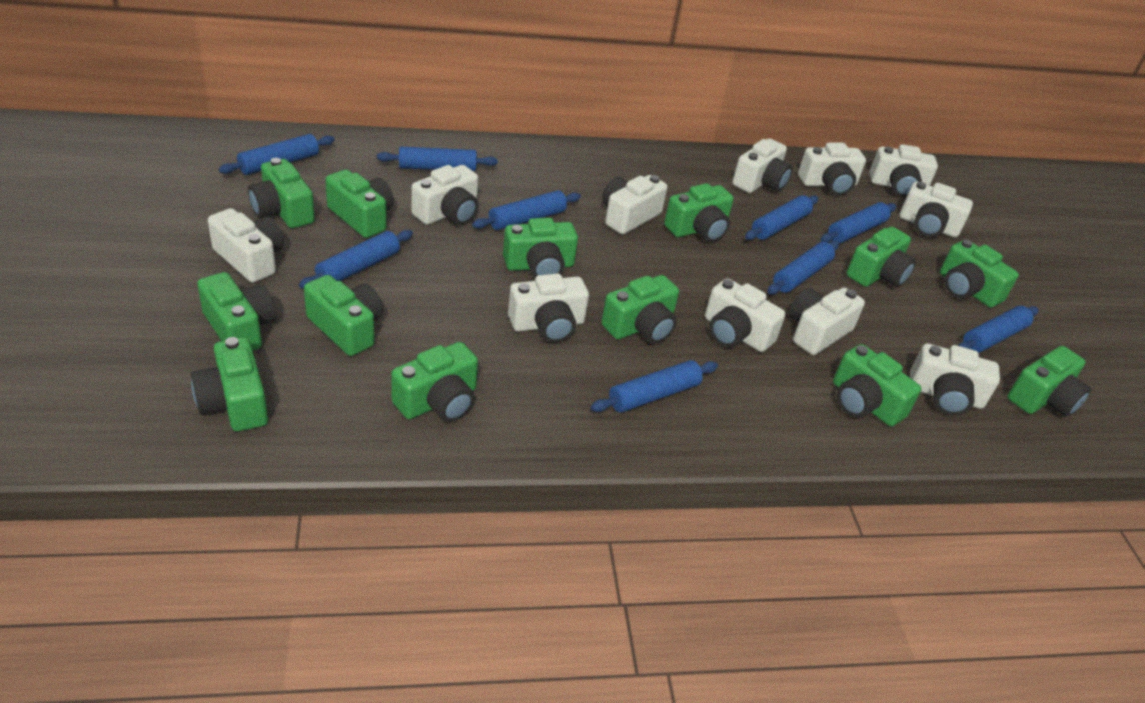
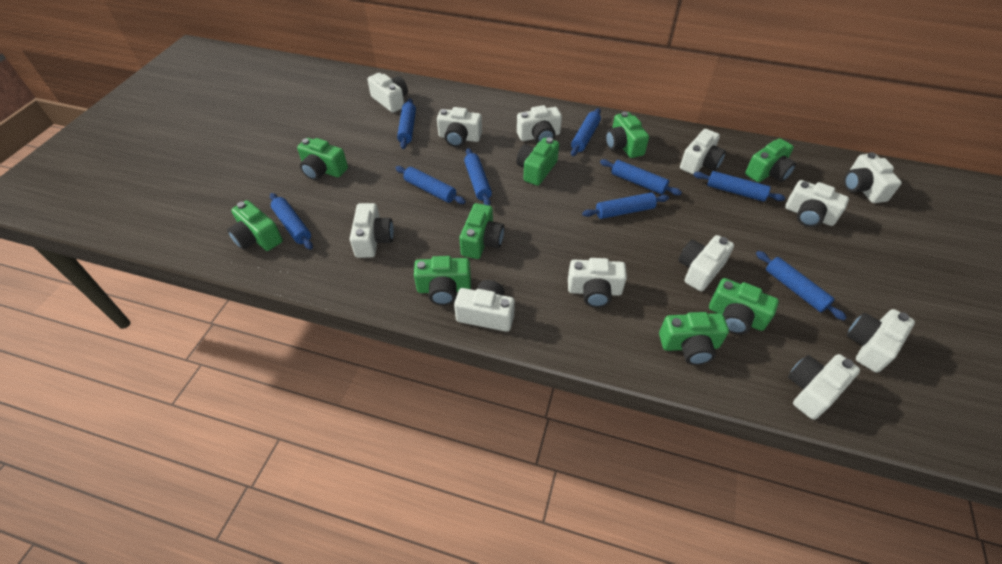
green camera: [191,337,268,431] [197,272,276,351] [248,158,315,228] [304,275,383,356] [325,169,394,238] [391,342,478,422] [503,218,578,278] [601,275,679,343] [664,183,734,242] [833,344,922,427] [846,226,916,287] [940,239,1019,308] [1007,346,1091,417] = 13 -> [227,200,283,251] [297,138,348,180] [414,256,471,305] [459,203,504,259] [516,138,559,186] [605,111,649,158] [659,312,729,365] [709,278,779,335] [745,139,796,182] = 9
white camera: [208,208,284,283] [411,165,478,225] [508,273,589,343] [602,175,667,234] [705,278,786,352] [732,138,793,193] [789,288,865,355] [798,142,866,196] [869,144,938,197] [900,181,973,238] [910,343,1000,415] = 11 -> [350,203,394,258] [367,73,408,113] [437,107,482,147] [454,280,515,332] [517,105,562,144] [568,258,627,308] [678,235,734,291] [680,129,726,174] [785,180,849,227] [788,354,860,420] [844,152,902,203] [846,309,915,373] = 12

